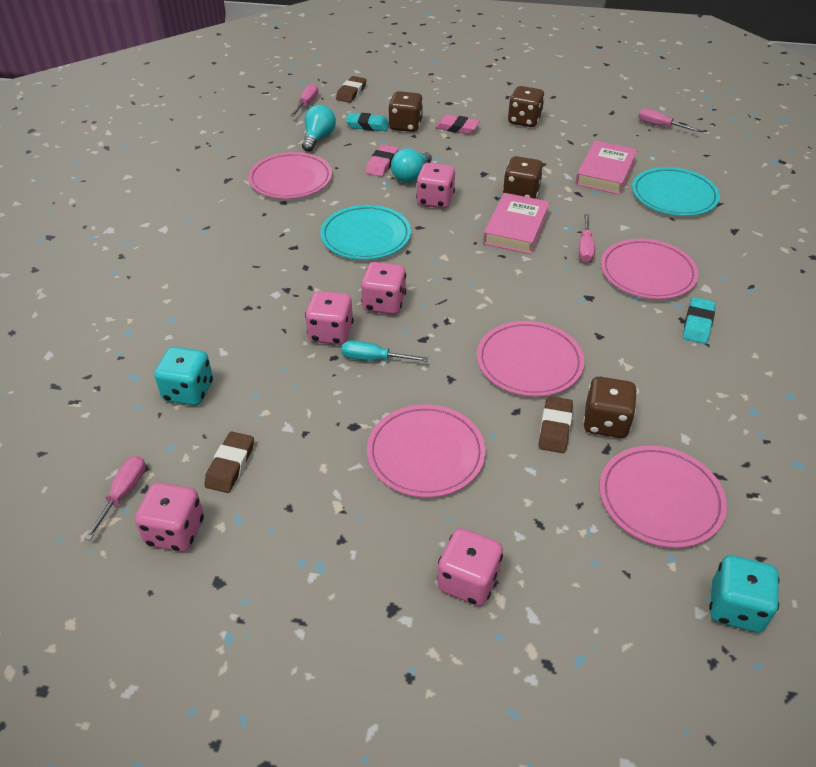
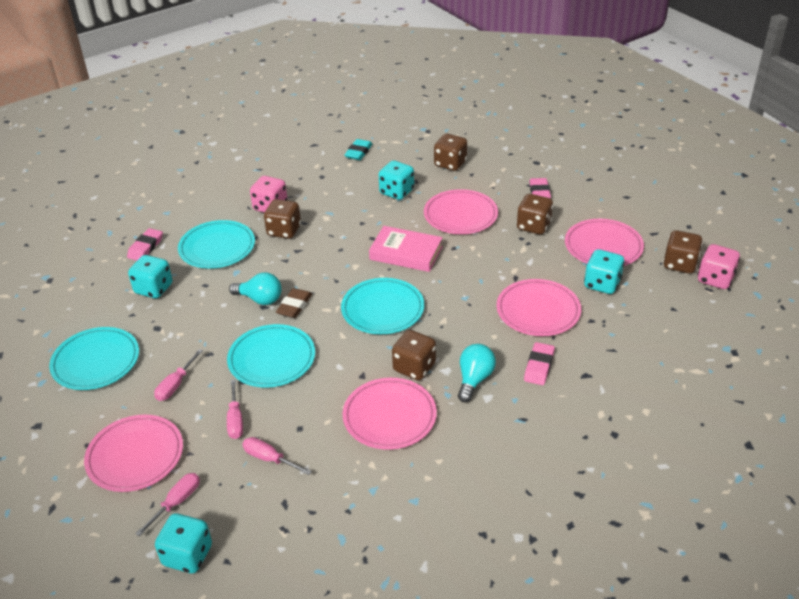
brown dice: [388,91,423,132] [503,156,543,199] [508,86,545,127] [583,377,637,438] = 4 -> [264,199,301,239] [392,330,436,380] [434,134,467,171] [517,194,553,234] [663,230,703,273] = 5
brown eraser: [204,432,254,493] [336,76,367,103] [539,396,573,453] = 3 -> [276,288,312,318] = 1
pink book: [483,193,550,254] [575,141,637,195] = 2 -> [369,226,443,272] = 1
pink dice: [135,482,204,552] [305,291,354,345] [361,262,406,315] [416,163,455,209] [437,528,503,606] = 5 -> [250,176,287,213] [698,244,740,289] = 2
pink eraser: [365,144,398,177] [435,115,480,134] = 2 -> [127,228,163,261] [524,342,555,385] [529,178,551,199] = 3
turquoise dice: [154,347,213,406] [709,555,780,633] = 2 -> [128,255,173,298] [155,513,212,573] [379,161,414,200] [584,249,625,294] = 4
turquoise eraser: [346,113,389,131] [683,297,715,344] = 2 -> [344,139,372,160] = 1
turquoise plate: [320,205,411,260] [632,167,720,216] = 2 -> [49,327,139,390] [178,220,255,269] [227,324,315,388] [341,278,424,334] = 4
turquoise screwdriver: [342,340,428,362] = 1 -> none = 0

